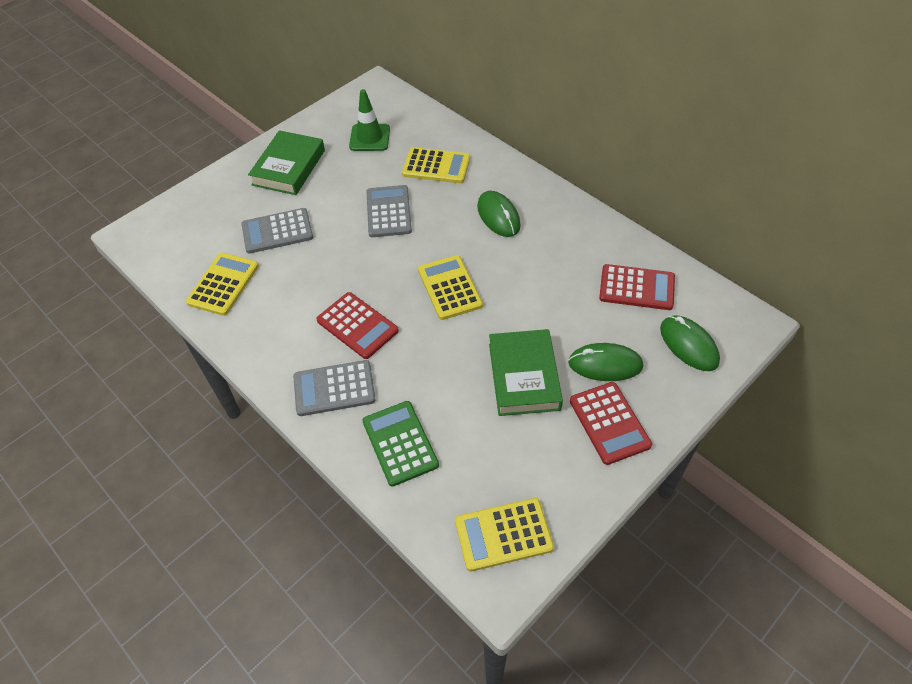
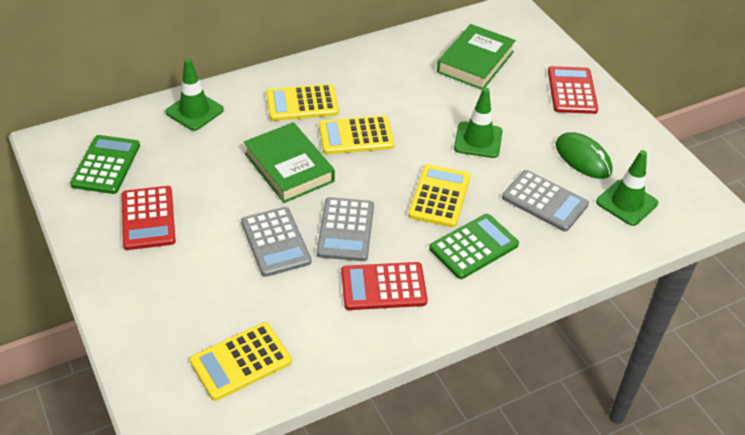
green calculator: [362,401,439,487] = 1 -> [70,135,140,194] [429,214,519,279] = 2
green mouse: [477,191,521,237] [568,343,643,381] [660,316,720,371] = 3 -> [555,132,613,179] = 1
green traffic cone: [349,89,390,151] = 1 -> [166,58,224,131] [454,88,502,158] [596,150,658,226] = 3

